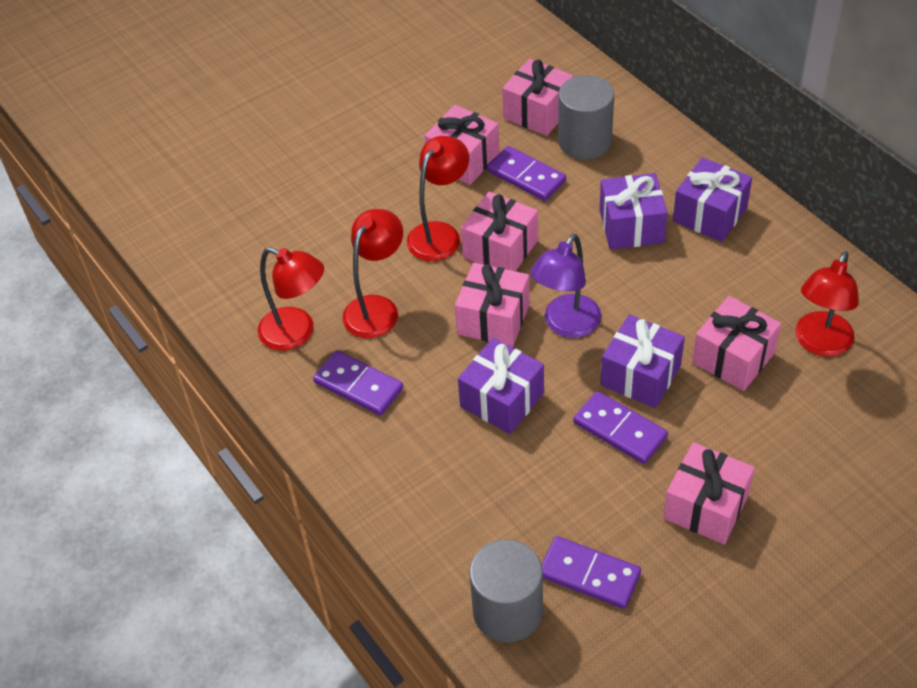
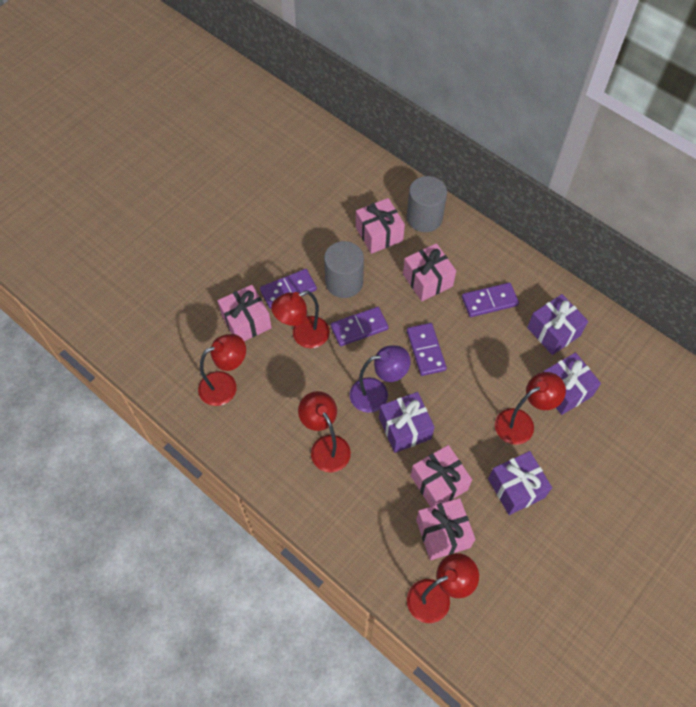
pink gift: [425,105,500,185] [455,263,530,347] [461,192,538,271] [502,59,574,136] [663,442,755,544] [692,296,781,391] = 6 -> [217,285,272,341] [356,198,405,254] [403,243,456,301] [411,445,472,507] [416,498,475,560] = 5
red lamp: [258,247,324,351] [342,209,403,338] [407,136,469,261] [795,251,859,357] = 4 -> [198,334,246,406] [271,291,330,348] [298,391,351,472] [407,553,479,623] [495,372,566,445] = 5

